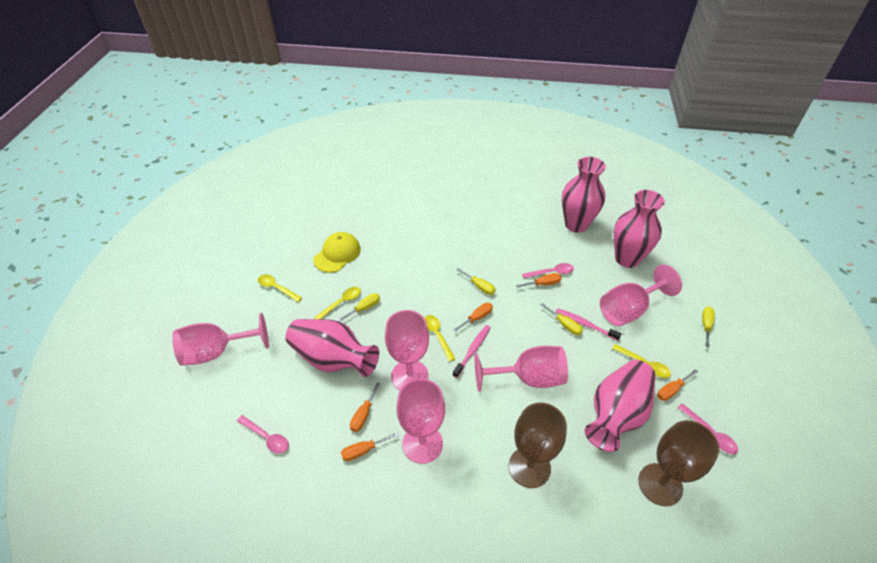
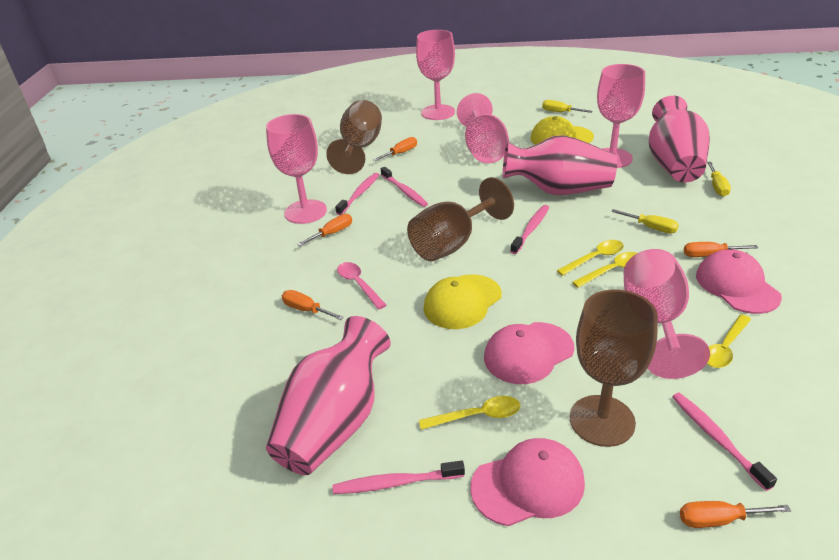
brown goblet: [509,402,567,488] [638,420,719,506] = 2 -> [326,100,382,174] [407,177,514,261] [570,289,658,447] = 3
pink cap: none = 0 -> [470,438,585,526] [484,322,574,384] [696,249,782,314] = 3
pink spoon: [237,415,289,454] [522,263,574,278] [678,403,738,454] = 3 -> [337,262,387,310] = 1
pink toothbrush: [453,325,491,378] [556,308,622,341] = 2 -> [333,461,465,494] [335,173,379,215] [381,167,428,207] [510,205,549,254] [672,393,777,491] = 5
pink vase: [286,319,379,377] [562,157,606,233] [585,360,656,452] [613,190,665,268] = 4 -> [266,316,391,475] [503,135,617,195] [649,96,710,183] = 3
yellow cap: [313,232,361,273] = 1 -> [424,274,502,329] [531,116,594,145] = 2
yellow screwdriver: [337,293,380,321] [456,268,496,295] [541,303,583,335] [702,307,715,348] = 4 -> [542,100,593,113] [611,209,679,233] [707,162,731,197] = 3

